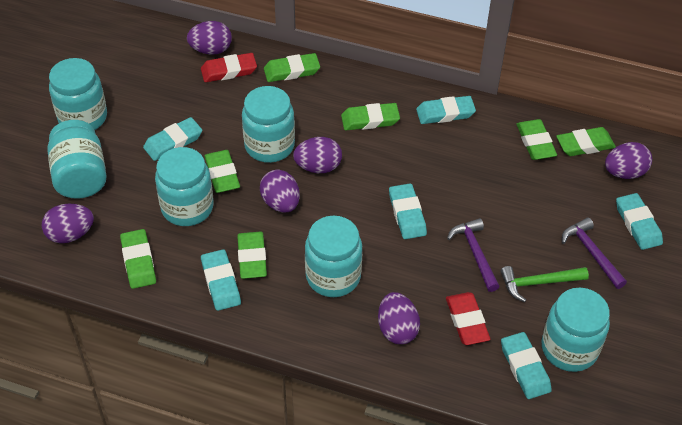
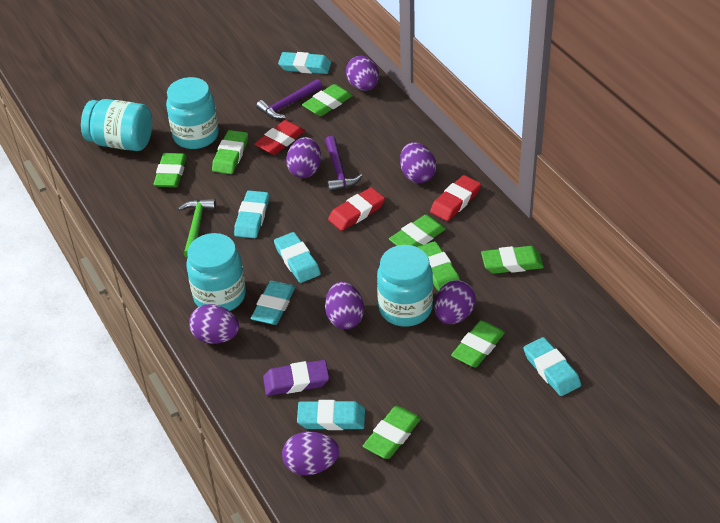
green eraser: [120,229,156,289] [204,150,240,193] [237,231,267,279] [264,53,320,82] [341,103,400,130] [517,119,557,160] [556,127,616,156] = 7 -> [154,153,187,187] [212,130,248,174] [302,84,353,116] [363,406,421,459] [389,215,446,247] [418,241,460,292] [451,320,505,367] [481,246,544,274] = 8
purple egg: [41,204,94,243] [187,21,232,55] [260,170,300,213] [293,137,342,173] [378,292,420,344] [605,142,652,179] = 6 -> [189,304,239,344] [282,432,340,475] [286,137,321,178] [325,282,364,329] [346,56,379,91] [400,142,436,183] [434,280,476,324] = 7
purple eraser: none = 0 -> [263,360,329,396] = 1
red eraser: [201,53,257,82] [446,292,490,345] = 2 -> [254,120,305,155] [328,187,385,231] [430,175,481,221] = 3
turquoise jar: [47,120,107,199] [49,58,107,130] [155,147,214,226] [242,86,295,163] [305,216,362,297] [541,288,610,372] = 6 -> [81,99,152,151] [166,77,219,149] [186,233,246,311] [377,245,433,327] = 4

